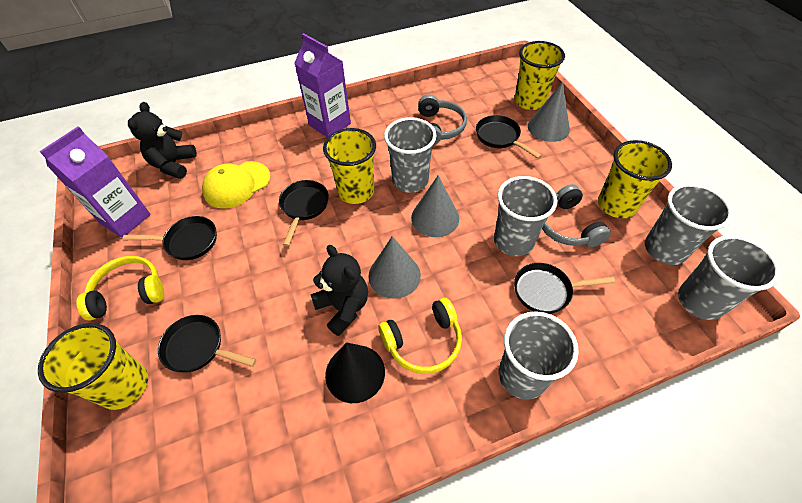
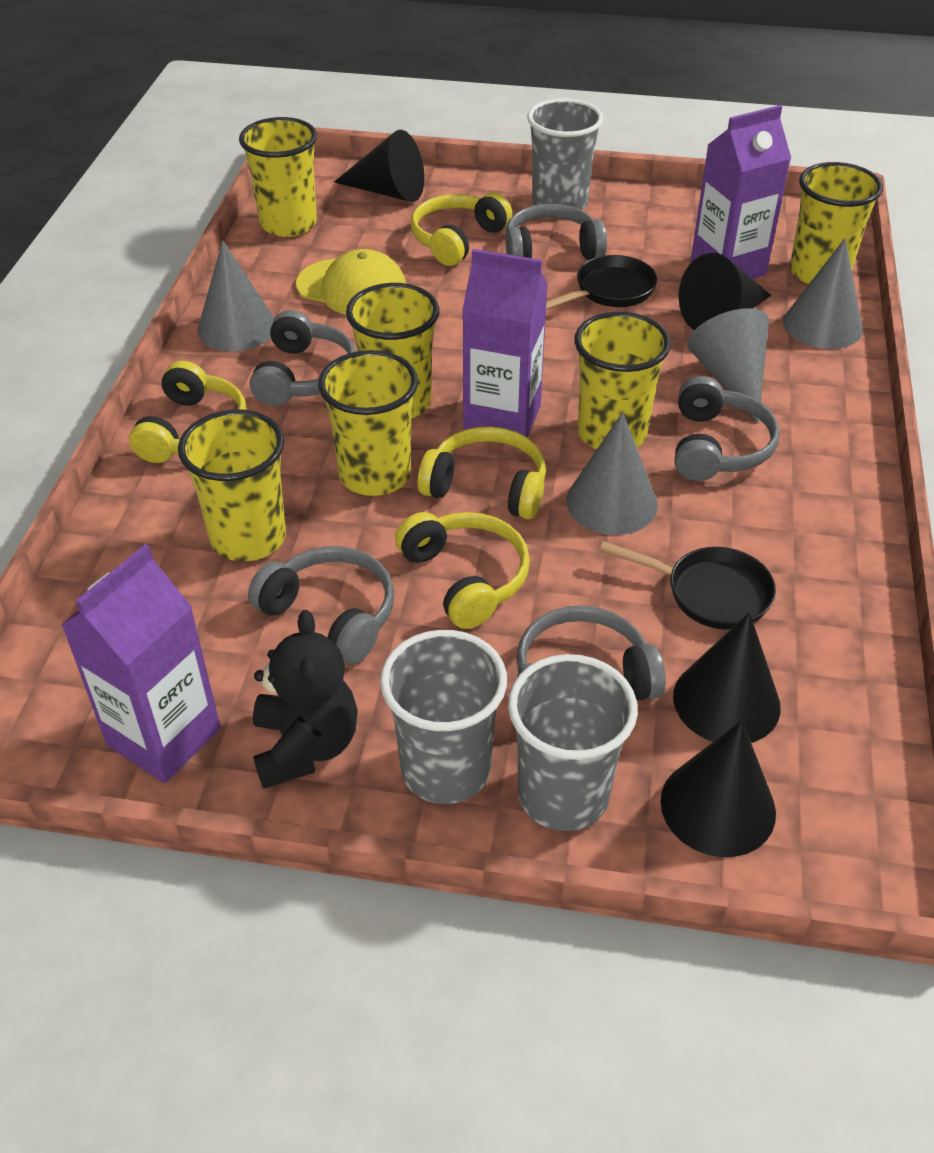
black cone: [325,342,385,403] = 1 -> [334,130,424,202] [661,720,776,857] [673,612,781,743] [679,253,771,330] = 4
black pan: [122,216,217,260] [158,315,256,373] [279,180,329,246] [476,115,542,159] [514,263,615,314] = 5 -> [546,255,657,310] [600,541,776,630] = 2
black teddy bear: [128,102,197,179] [311,245,368,336] = 2 -> [253,610,358,789] = 1
grey cone: [368,236,421,299] [411,175,459,237] [528,82,570,142] = 3 -> [198,240,275,352] [566,412,658,535] [687,308,769,424] [783,238,863,349] = 4
grey cup: [384,117,437,193] [494,176,557,256] [499,311,579,400] [645,183,733,265] [678,235,780,320] = 5 -> [380,630,507,804] [508,654,638,831] [527,98,603,210] = 3
grey headphones: [418,94,467,145] [542,184,611,247] = 2 -> [248,546,394,664] [250,310,355,406] [506,204,607,260] [516,605,666,701] [675,376,780,481] = 5
purple carton: [39,127,151,238] [294,33,351,138] = 2 -> [61,544,221,783] [462,249,548,438] [691,105,791,279] = 3
yellow cup: [38,323,148,410] [323,128,376,204] [515,41,565,110] [598,140,672,218] = 4 -> [178,410,286,561] [239,117,317,237] [318,350,418,496] [346,283,440,418] [574,312,671,449] [790,162,883,284] = 6
yellow headphones: [76,256,164,321] [378,298,462,374] = 2 -> [129,361,247,463] [395,512,530,629] [411,192,512,266] [417,426,546,519] = 4

